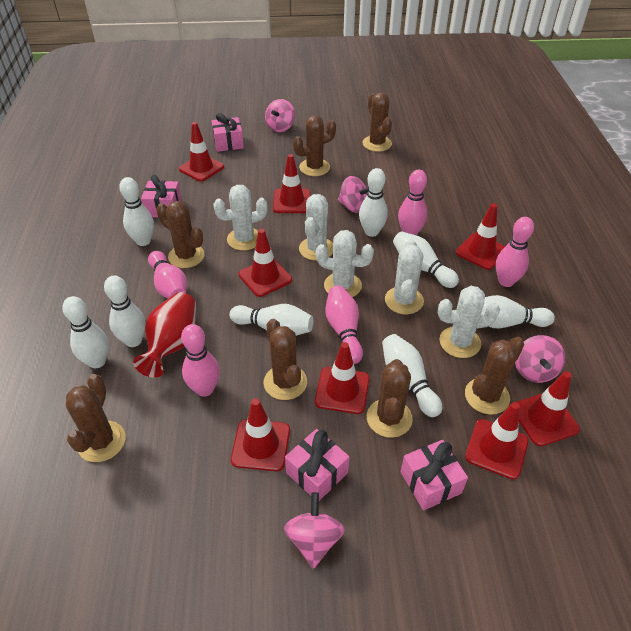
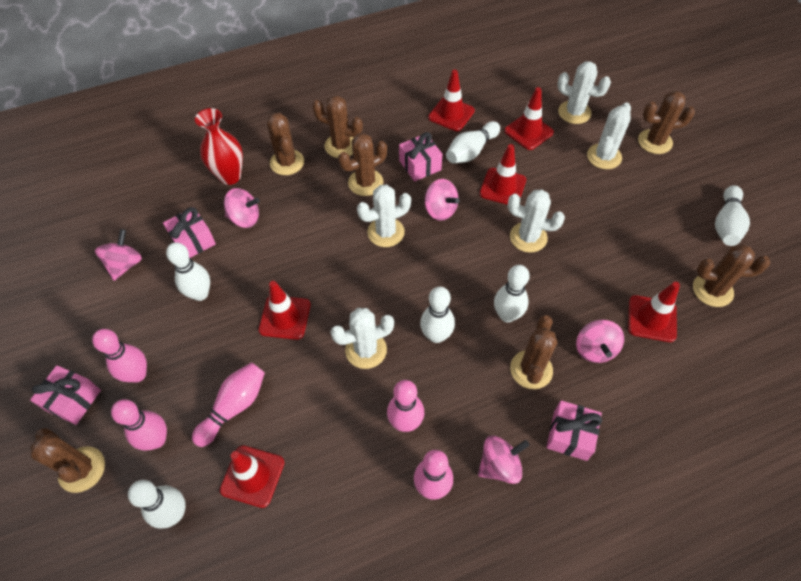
pink spinning top: [265,99,295,132] [284,492,345,569] [338,176,369,213] [515,335,566,383] = 4 -> [95,229,142,281] [224,188,260,228] [425,179,460,221] [478,435,530,484] [576,320,624,363] = 5
red traffic cone: [179,122,224,182] [231,398,290,471] [239,229,292,297] [273,154,311,213] [315,342,370,414] [456,203,505,270] [465,402,529,480] [517,371,580,446] = 8 -> [220,445,285,508] [258,281,311,340] [428,70,475,131] [479,144,526,205] [504,87,554,150] [628,282,680,342] = 6
white bowling pin: [62,296,109,368] [104,275,146,347] [119,177,154,246] [229,304,313,336] [359,168,388,237] [382,334,442,417] [393,231,459,288] [481,295,555,328] = 8 -> [128,480,186,529] [166,242,210,301] [420,287,455,343] [446,121,500,164] [494,265,530,323] [715,185,750,246] = 6

